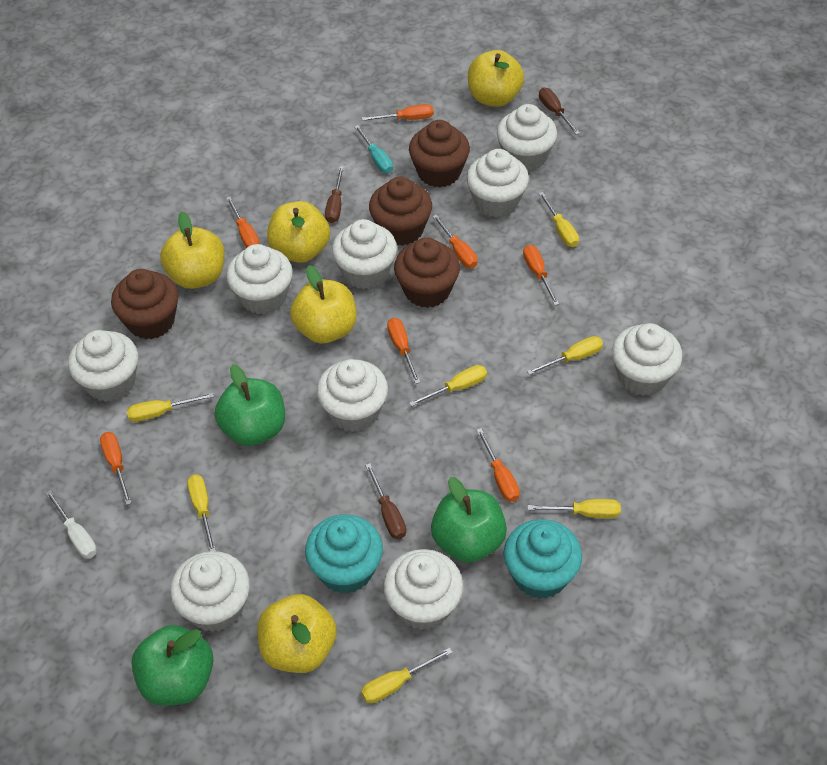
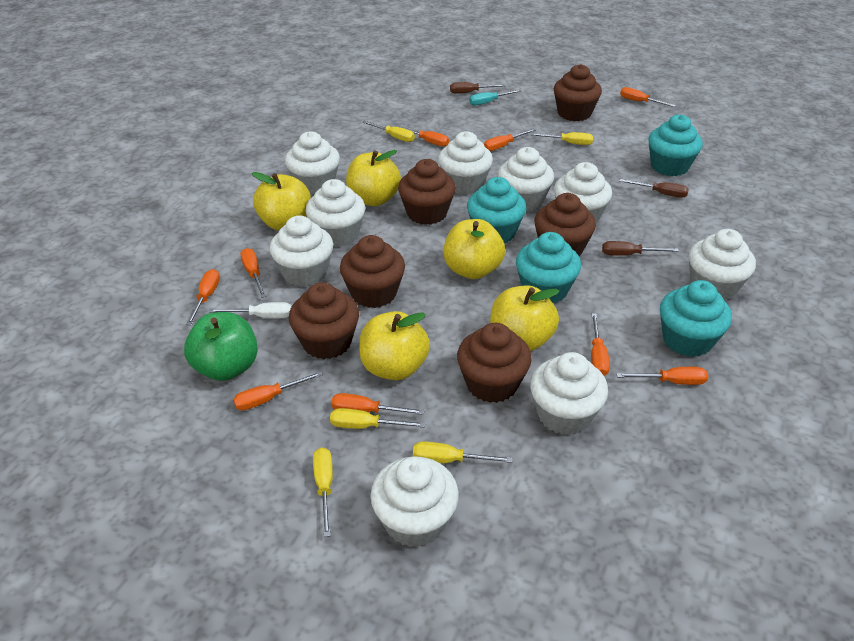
brown cupcake: [111,269,179,339] [369,177,432,246] [394,238,460,308] [409,120,470,187] = 4 -> [289,282,359,359] [340,235,405,308] [398,159,456,225] [457,323,532,403] [534,193,596,257] [554,64,602,121] = 6
green apple: [131,625,214,706] [215,364,285,446] [431,477,507,563] = 3 -> [184,312,258,381] = 1
orange screwdriver: [100,432,132,505] [226,197,260,248] [362,104,434,121] [387,318,420,384] [432,214,478,268] [477,428,520,502] [523,245,559,305] = 7 -> [186,269,220,325] [233,371,323,410] [240,248,266,298] [331,393,424,415] [395,125,449,146] [484,129,535,151] [591,313,610,376] [616,367,708,385] [620,87,676,107] = 9
turquoise cupcake: [305,514,383,593] [504,519,582,599] = 2 -> [467,177,526,243] [516,232,581,304] [648,114,703,176] [660,280,732,357] = 4
yellow screwdriver: [127,393,214,422] [187,474,216,551] [361,648,453,703] [409,365,487,407] [527,336,603,375] [527,499,621,518] [539,192,579,247] = 7 -> [313,447,333,537] [330,408,425,429] [362,121,415,142] [413,441,512,463] [531,132,593,145] = 5

